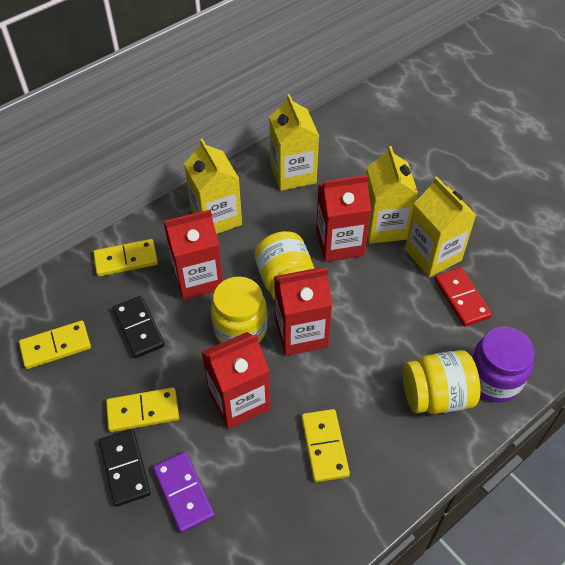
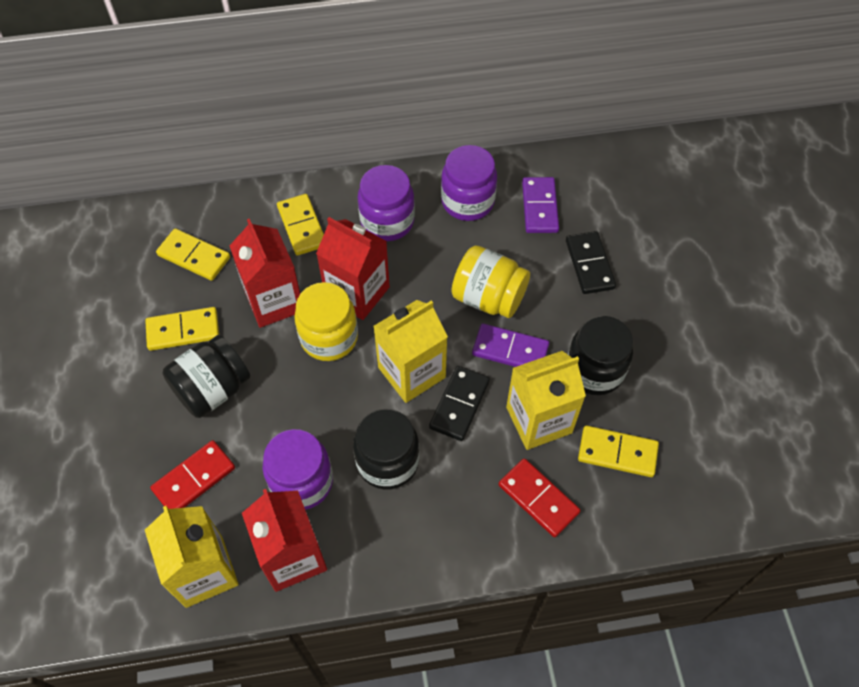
black jar: none = 0 -> [162,335,250,418] [353,409,420,490] [568,316,633,395] = 3
purple domino: [153,452,215,533] = 1 -> [472,324,549,367] [522,177,559,233] = 2
purple jar: [471,327,535,403] = 1 -> [262,429,333,510] [357,165,415,241] [441,145,497,221] = 3
red carton: [164,209,223,300] [202,332,270,429] [274,268,332,356] [316,175,371,262] = 4 -> [229,219,300,328] [242,489,327,592] [316,217,390,320] = 3
red domino: [434,267,492,327] = 1 -> [150,440,235,509] [499,458,581,538] = 2
yellow carton: [184,139,242,234] [269,94,319,191] [366,146,418,244] [405,176,476,277] = 4 -> [145,506,239,608] [373,300,448,403] [506,351,586,450] = 3
yellow jar: [211,277,268,343] [255,231,314,300] [403,350,481,414] = 3 -> [294,282,358,361] [451,246,530,318] = 2

